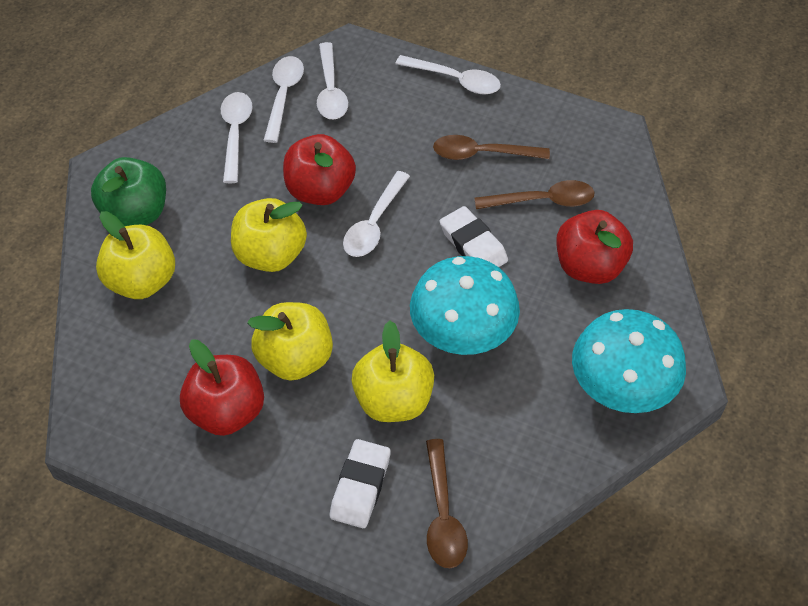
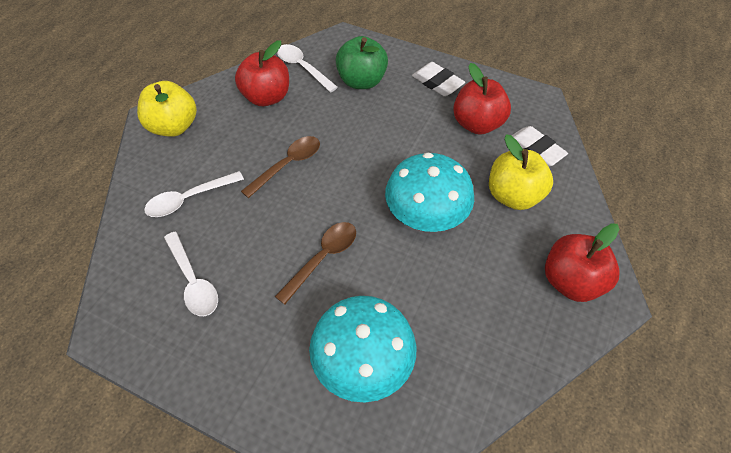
brown spoon: [426,439,468,568] [433,135,550,160] [474,180,594,209] = 3 -> [241,136,320,198] [275,222,356,305] = 2
white spoon: [221,92,253,183] [263,56,304,143] [317,42,348,119] [343,171,410,257] [395,55,501,95] = 5 -> [144,171,244,217] [164,232,218,316] [277,44,338,93] = 3
yellow apple: [96,211,175,299] [231,198,307,272] [248,302,333,381] [352,321,434,422] = 4 -> [137,81,197,137] [489,134,553,210] = 2

